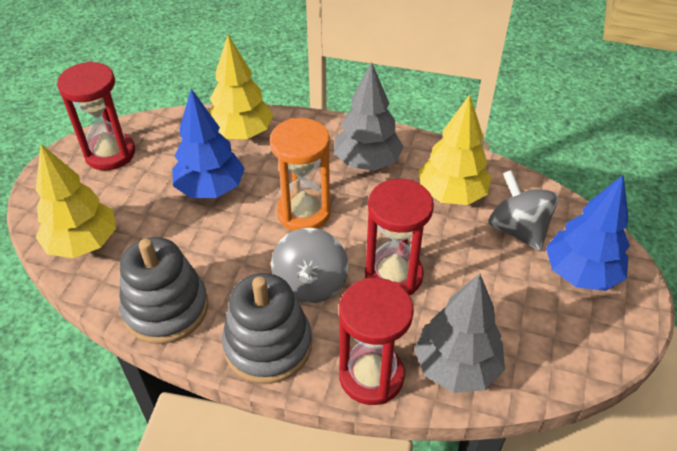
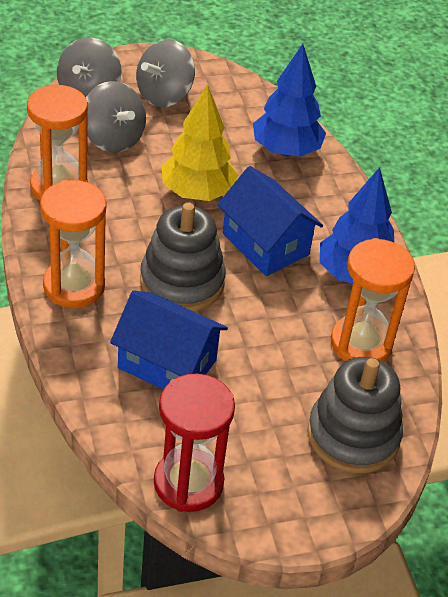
blue house: none = 0 -> [110,290,228,390] [217,166,323,276] = 2
grey spinning top: [271,228,348,303] [489,170,559,251] = 2 -> [57,37,122,97] [86,81,146,152] [136,40,195,107] = 3
grey tree: [334,62,404,171] [414,274,505,393] = 2 -> none = 0
orange hourglass: [270,118,331,231] = 1 -> [27,85,88,201] [40,180,106,308] [331,238,415,362] = 3
red hourglass: [57,61,135,170] [339,278,414,405] [365,179,434,295] = 3 -> [154,374,235,512] = 1
yellow tree: [36,144,116,258] [208,35,273,139] [418,94,492,205] = 3 -> [162,84,238,201] = 1

